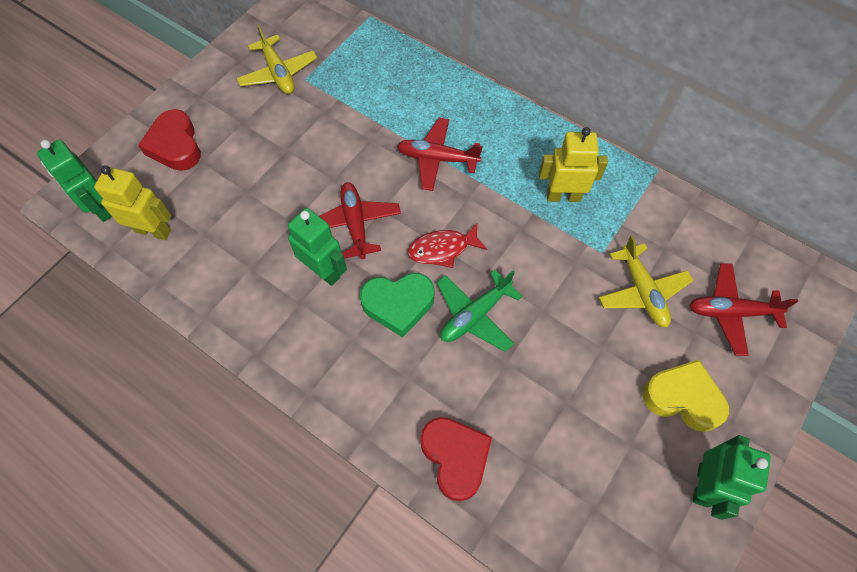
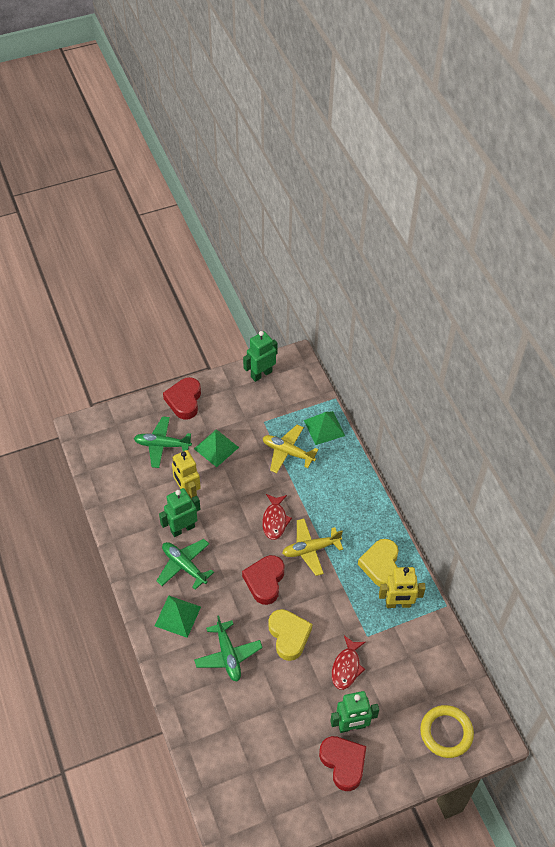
green heart: [360,273,434,337] = 1 -> none = 0
green plane: [437,270,523,352] = 1 -> [134,416,192,468] [157,539,214,590] [194,615,263,682] = 3
green pyramid: none = 0 -> [155,596,201,638] [194,429,239,467] [304,411,345,445] = 3
red fish: [408,224,487,268] = 1 -> [262,494,292,540] [332,635,366,690] = 2
red heart: [138,109,201,171] [420,417,492,502] = 2 -> [163,377,201,420] [242,555,284,605] [319,736,366,791] = 3
red plane: [319,182,401,259] [397,118,483,191] [689,263,798,356] = 3 -> none = 0
yellow heart: [642,359,729,432] = 1 -> [268,609,312,661] [358,539,399,587] = 2
yellow ring: none = 0 -> [420,705,474,758] = 1

